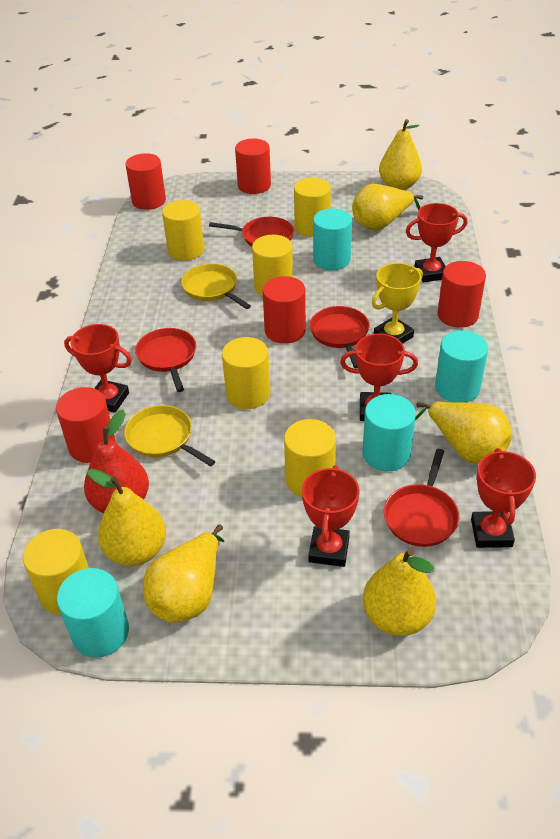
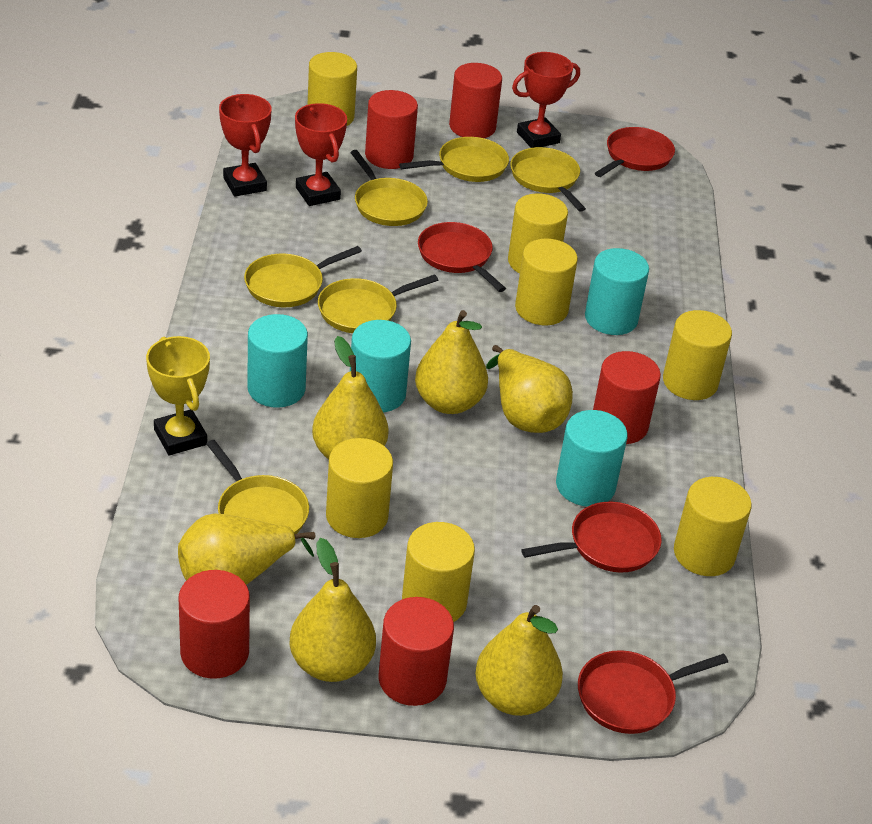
red pear: [84,410,149,513] = 1 -> none = 0
red trophy: [64,324,132,413] [302,465,359,567] [340,333,418,421] [406,203,467,283] [471,448,536,548] = 5 -> [219,94,272,196] [295,103,347,206] [512,52,580,148] = 3
yellow cylinder: [23,529,89,615] [162,200,204,261] [222,337,270,409] [252,235,293,296] [284,419,336,497] [294,178,331,237] = 6 -> [308,52,357,126] [326,438,393,538] [402,522,475,622] [508,193,568,274] [515,239,578,325] [663,310,732,400] [674,477,752,576] = 7
yellow pan: [124,405,216,467] [181,264,251,309] = 2 -> [206,440,309,534] [244,246,362,307] [318,274,438,333] [350,150,428,226] [399,137,509,182] [510,147,586,212] = 6

